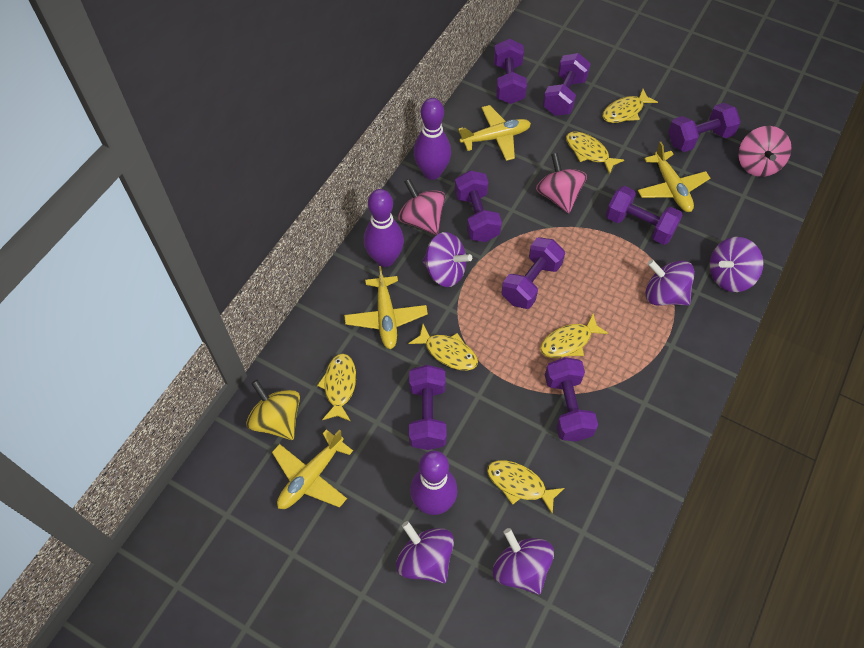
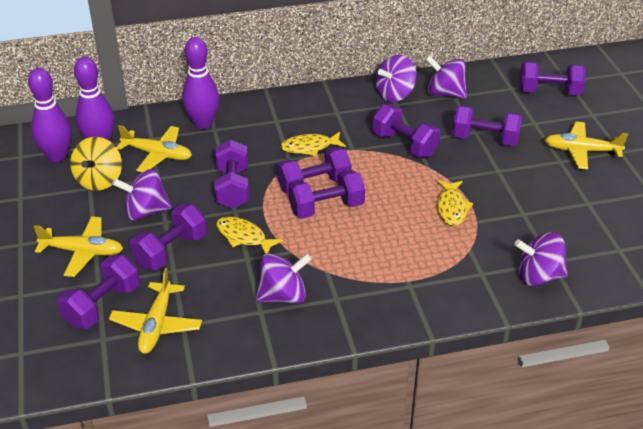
pink spinning top: [398,178,445,235] [536,153,587,213] [738,126,792,177] = 3 -> none = 0
yellow fish: [317,354,356,421] [408,324,478,370] [487,460,564,514] [540,314,608,358] [566,131,624,175] [602,89,658,123] = 6 -> [216,216,283,254] [281,132,346,156] [437,180,473,226] = 3

